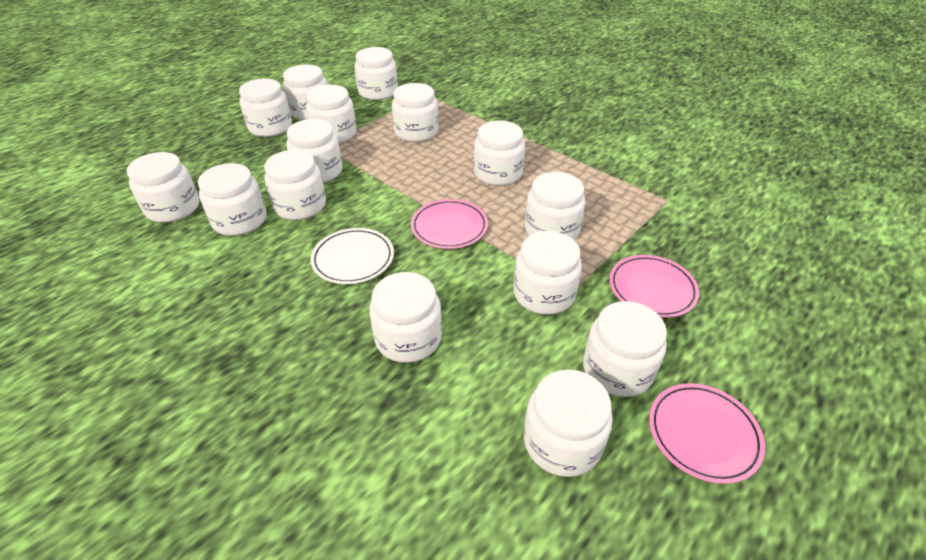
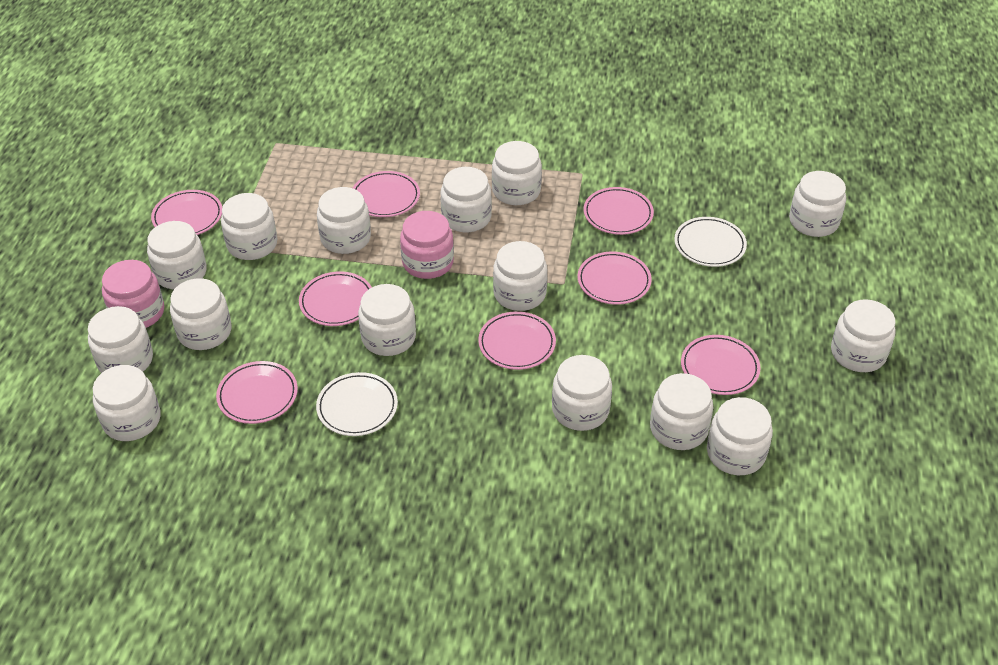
pink jar: none = 0 -> [102,260,164,328] [400,211,454,279] = 2
pink plate: [411,199,488,249] [609,255,699,318] [649,383,765,484] = 3 -> [151,190,222,235] [216,361,298,424] [299,271,372,326] [353,171,420,217] [478,311,556,370] [577,252,652,305] [584,187,654,235] [681,335,761,395] = 8
white plate: [311,228,394,284] = 1 -> [316,372,398,436] [674,217,747,267] = 2

